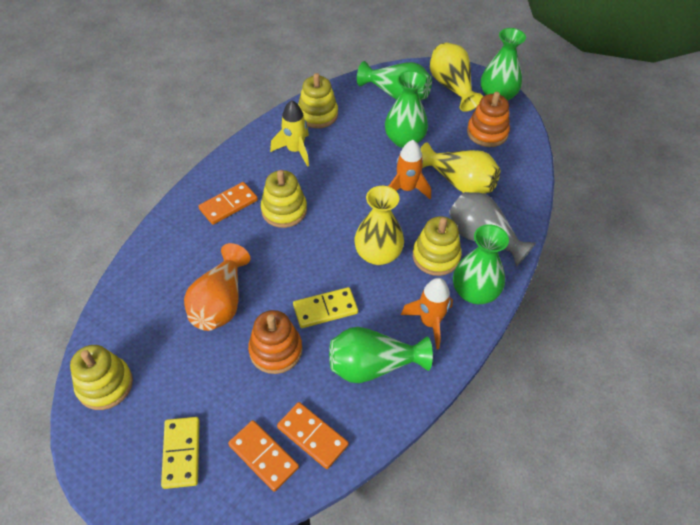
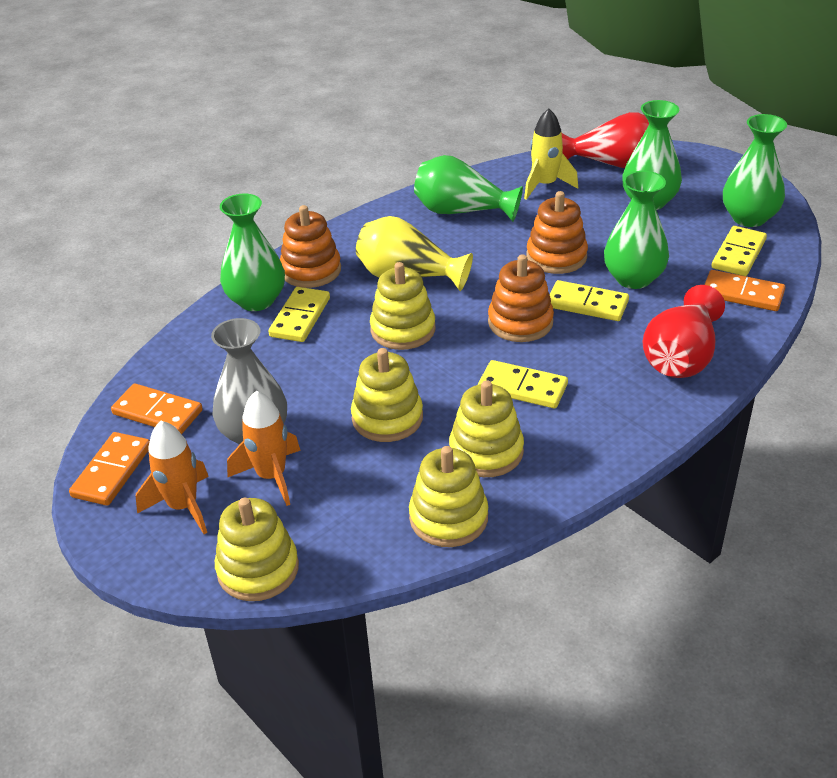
orange stacking toy: [248,310,302,374] [467,92,510,147] = 2 -> [280,205,341,288] [488,254,554,342] [527,191,588,274] = 3
orange vase: [184,243,250,331] = 1 -> none = 0
red vase: none = 0 -> [562,112,649,168] [643,285,725,378] = 2
yellow domino: [161,417,200,489] [293,287,358,328] = 2 -> [268,287,330,342] [478,360,568,408] [550,280,629,321] [712,226,767,276] = 4
yellow stacking toy: [70,345,133,410] [261,170,307,228] [298,73,338,128] [413,216,462,276] = 4 -> [215,498,299,601] [351,348,423,442] [370,262,436,350] [409,446,488,547] [449,380,524,477] = 5
yellow vase: [354,186,404,265] [420,142,501,194] [430,42,483,112] = 3 -> [356,216,473,291] = 1

